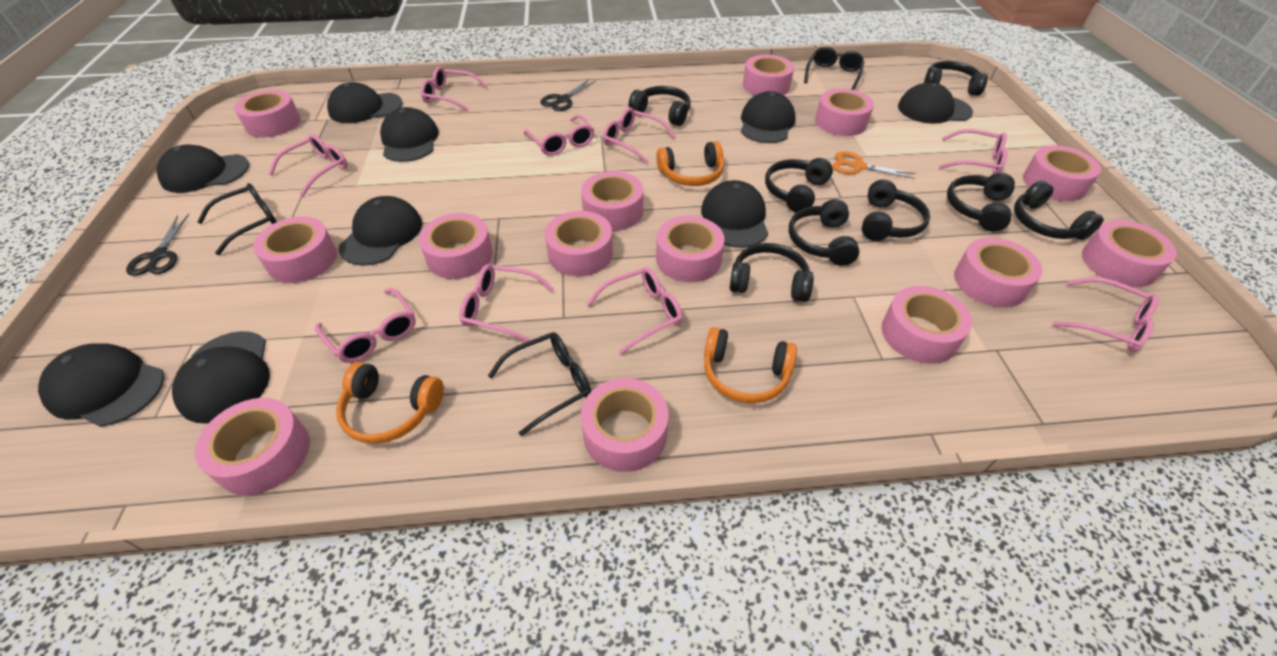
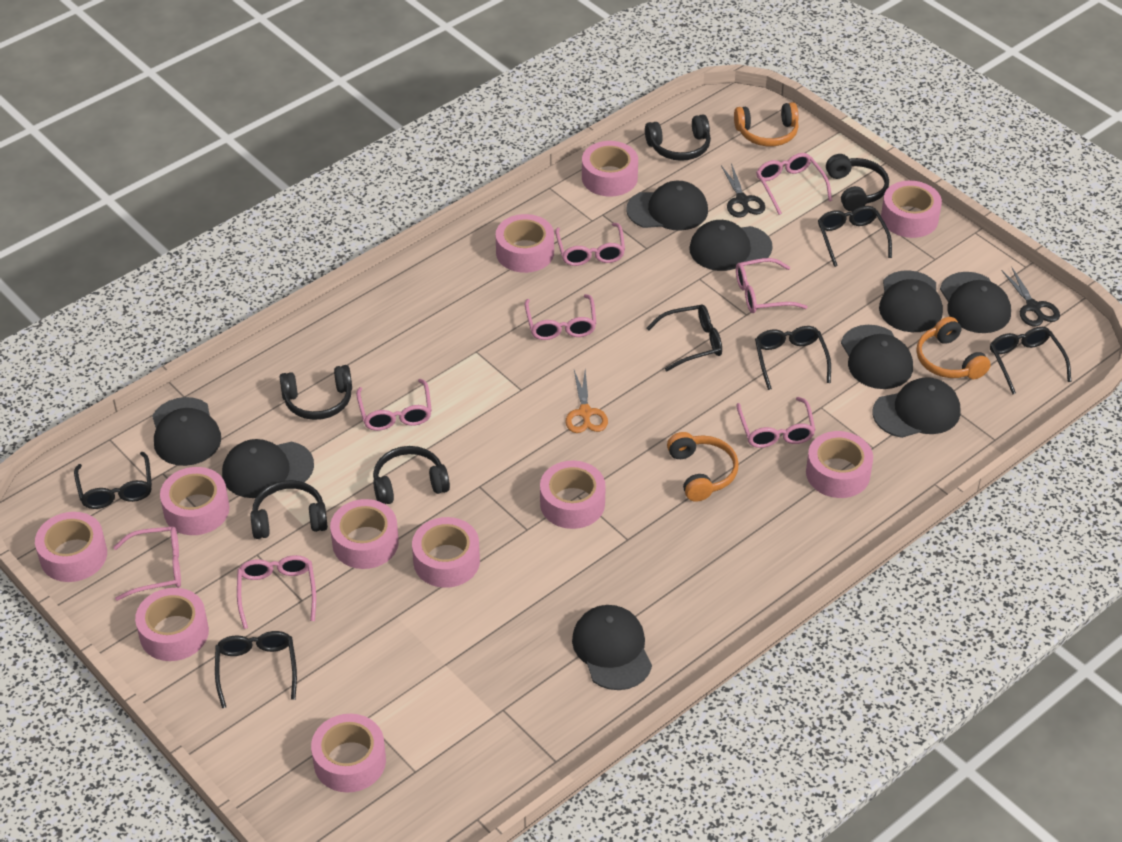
black glasses: [197,183,277,255] [488,332,591,436] [804,47,865,90] = 3 -> [74,452,152,509] [215,631,297,708] [647,305,722,372] [755,326,831,390] [818,206,892,267] [990,327,1071,394] = 6
black headphones: [629,86,691,126] [729,243,814,302] [765,158,833,213] [789,199,860,266] [862,179,930,241] [924,61,988,96] [947,173,1015,232] [1014,180,1104,240] = 8 -> [250,480,328,539] [280,365,352,420] [373,446,450,504] [645,114,711,161] [826,154,889,212] = 5
pink glasses: [269,134,348,196] [315,288,416,363] [421,67,487,112] [459,264,554,342] [524,115,594,156] [586,267,683,355] [603,107,675,164] [939,129,1007,174] [1053,277,1159,352] = 9 -> [113,526,181,601] [237,555,316,629] [356,379,432,431] [525,294,596,340] [555,223,625,266] [736,258,807,313] [736,397,816,448] [756,153,832,215] = 8
pink tape: [195,398,310,495] [234,90,301,137] [253,217,337,283] [419,213,493,279] [545,211,613,276] [581,171,643,231] [581,378,669,472] [656,216,725,282] [743,55,794,95] [815,88,874,136] [882,286,972,364] [954,238,1042,307] [1023,145,1101,201] [1082,220,1177,287] = 14 -> [35,512,107,582] [135,588,209,661] [160,467,230,535] [311,714,386,792] [330,499,399,569] [412,517,480,588] [496,214,554,273] [540,461,606,529] [582,141,638,197] [806,431,873,498] [881,181,942,238] = 11

